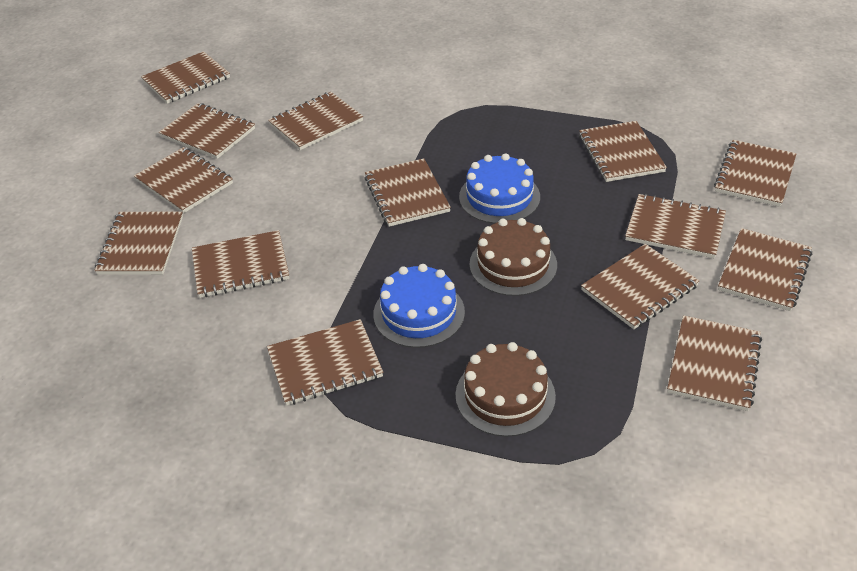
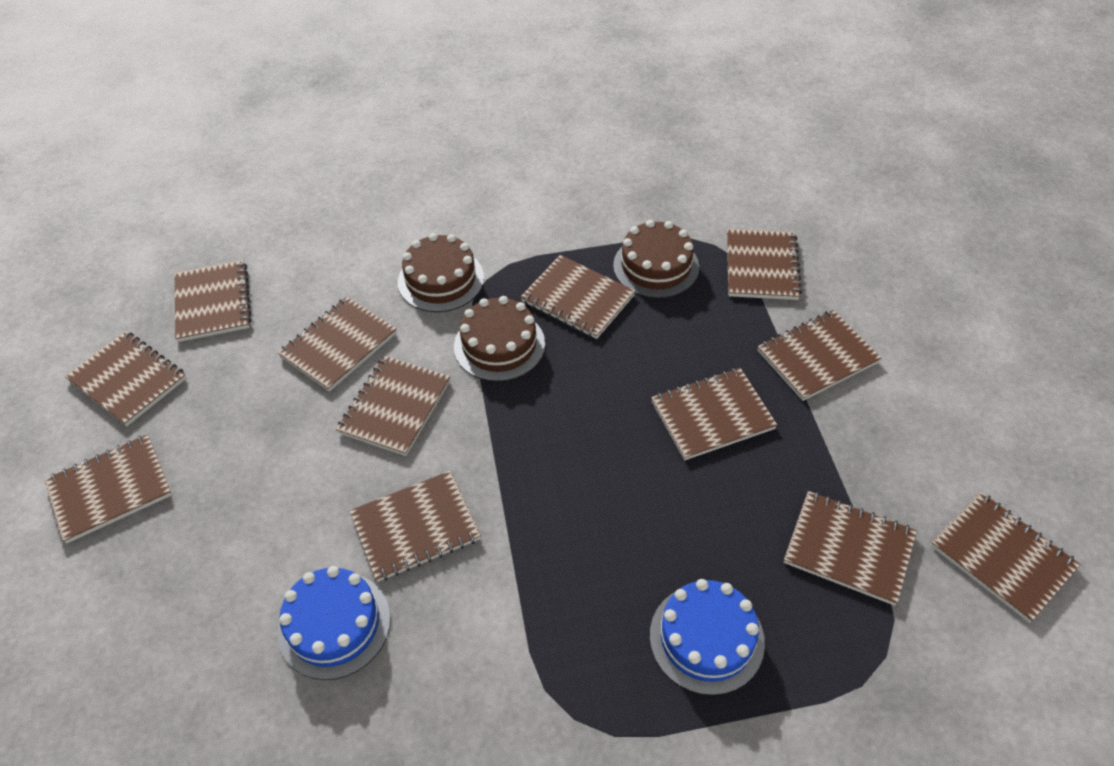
brown cake: [455,342,556,437] [469,218,557,296] = 2 -> [398,233,484,312] [454,296,545,382] [613,220,699,298] = 3
brown notebook: [95,212,183,275] [134,147,233,214] [141,51,230,104] [159,103,255,159] [192,230,289,298] [267,319,383,406] [268,92,363,150] [364,158,451,227] [579,121,667,182] [581,244,700,329] [625,194,726,258] [667,315,762,411] [714,140,797,207] [718,228,812,311] = 14 -> [44,434,172,544] [65,331,187,426] [175,260,251,342] [278,296,397,391] [336,356,450,456] [350,471,481,582] [521,255,635,339] [651,368,777,460] [727,228,802,300] [757,310,882,401] [784,491,917,606] [931,492,1081,623] = 12

